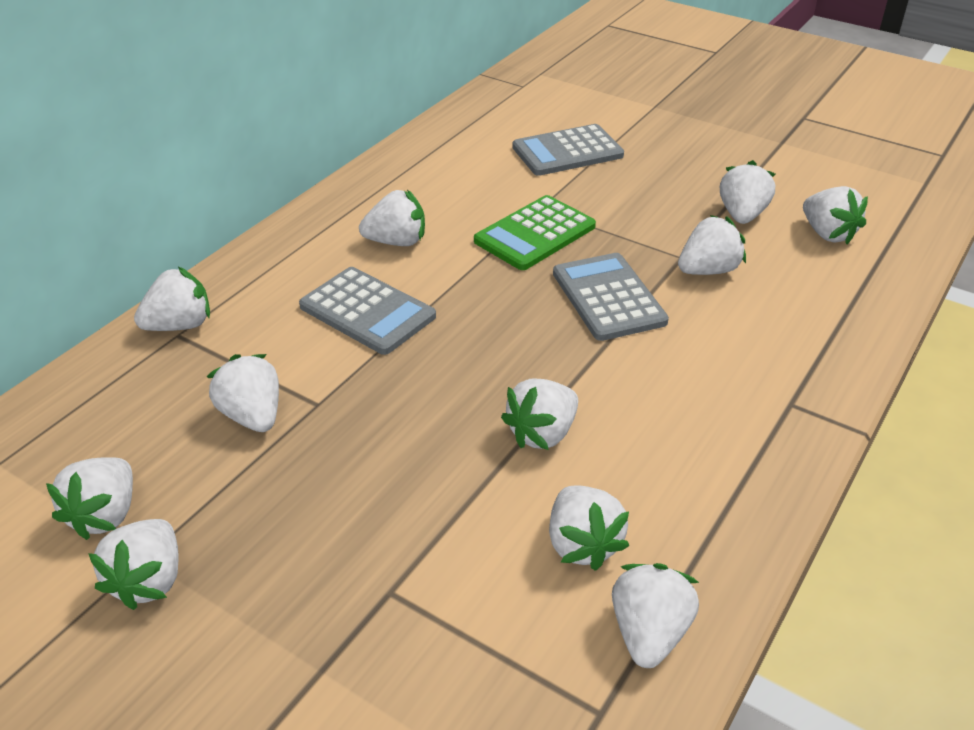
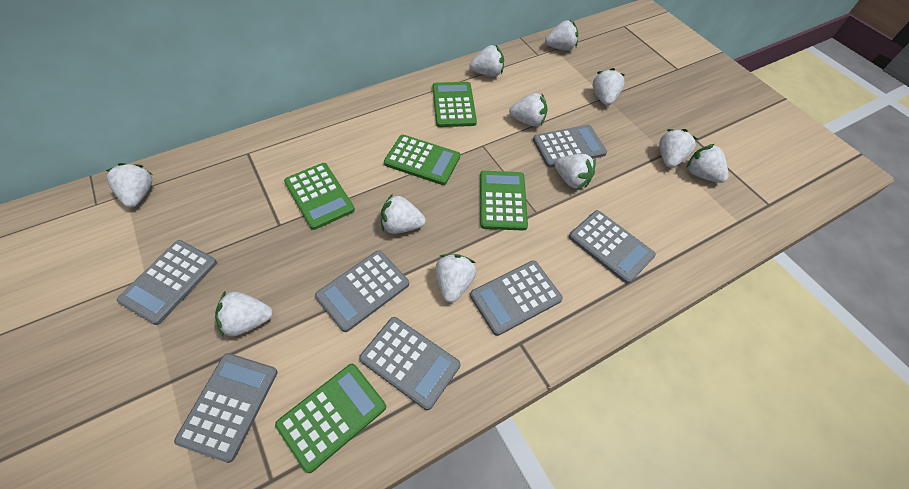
green calculator: [474,195,596,270] = 1 -> [275,364,386,473] [284,163,355,230] [384,135,460,185] [433,82,477,127] [480,171,528,231] = 5
grey calculator: [299,267,436,355] [512,124,624,176] [553,253,669,341] = 3 -> [117,240,217,325] [174,353,278,463] [315,250,409,332] [359,317,461,410] [470,261,563,336] [533,125,607,168] [569,210,656,284] = 7

